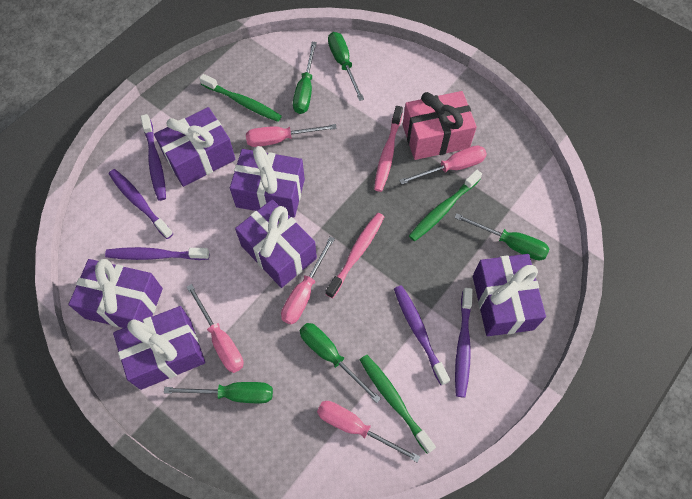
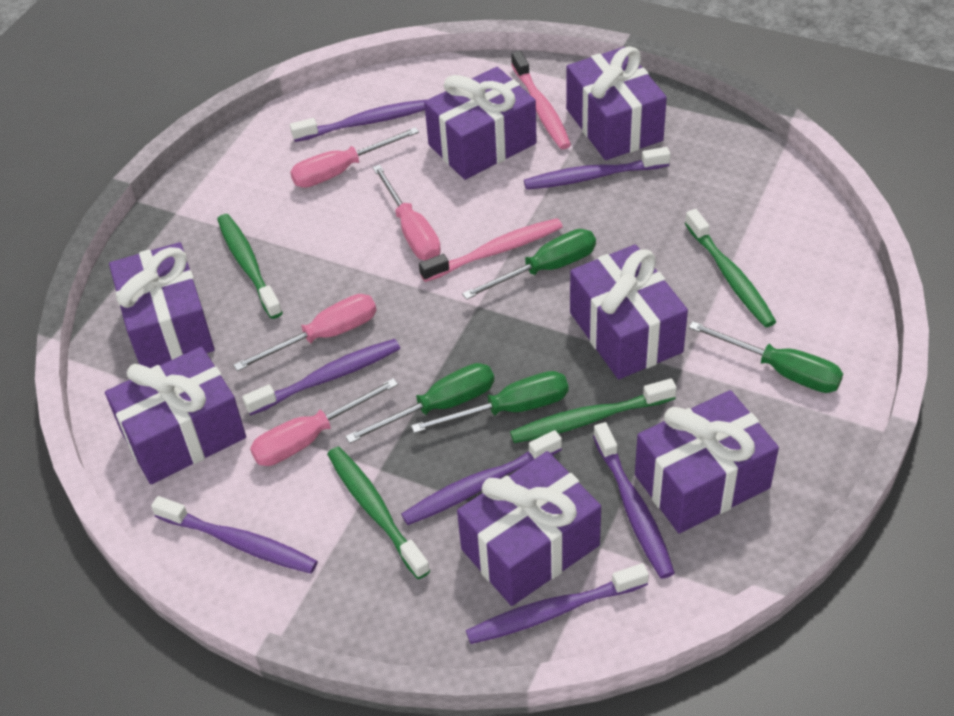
green screwdriver: [164,382,273,403] [293,42,317,114] [300,323,381,403] [328,32,364,101] [454,213,549,260] = 5 -> [345,363,494,444] [411,371,568,433] [462,229,596,300] [689,321,843,393] = 4
green toothbrush: [199,74,282,122] [360,355,436,454] [409,170,482,241] = 3 -> [217,214,283,319] [327,447,430,579] [510,378,677,443] [685,209,776,327] = 4
pink gift: [403,91,477,160] = 1 -> none = 0
pink screwdriver: [187,284,243,373] [246,124,337,147] [281,236,335,325] [317,401,420,463] [399,145,487,185] = 5 -> [233,294,376,371] [250,378,398,466] [290,127,419,188] [372,165,441,260] = 4
purple gift: [68,259,163,328] [113,306,205,390] [154,107,236,187] [230,146,305,218] [235,199,317,288] [473,254,546,336] = 6 -> [105,347,246,484] [109,242,215,368] [424,67,537,180] [457,451,601,606] [566,46,667,160] [570,244,688,379] [635,390,779,533] = 7
purple toothbrush: [105,247,209,260] [109,169,173,239] [141,114,166,201] [394,285,450,385] [455,288,473,397] = 5 -> [151,496,318,574] [242,339,400,416] [290,99,427,142] [401,430,562,525] [466,563,649,644] [524,147,670,190] [593,422,675,579] = 7

